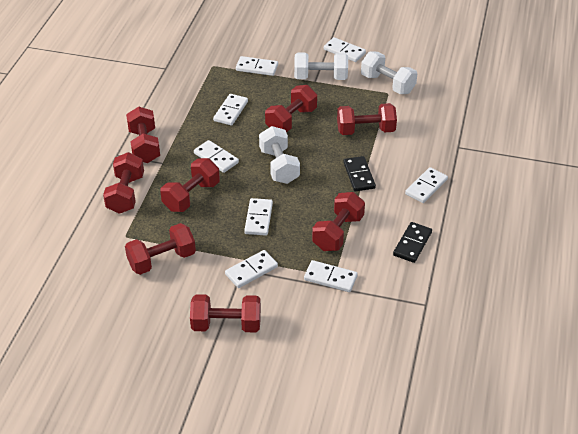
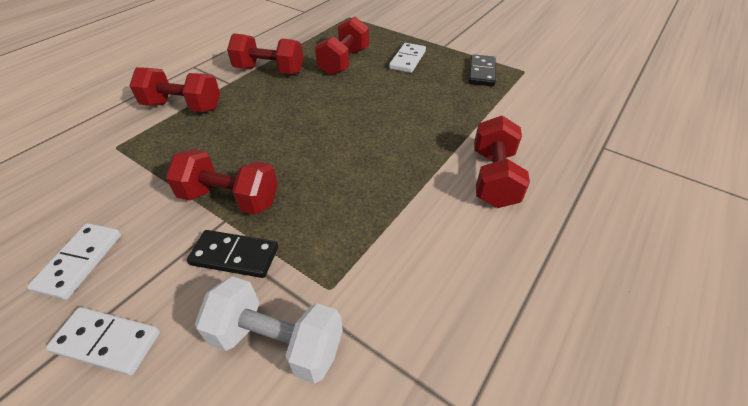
red dumbbell: [103,152,144,214] [125,223,196,275] [126,107,160,163] [160,158,220,212] [190,294,261,332] [265,85,317,132] [312,192,365,251] [337,103,397,135] = 8 -> [129,67,220,112] [165,149,278,215] [227,33,303,74] [315,17,369,76] [474,116,530,208] = 5
white domino: [194,140,239,173] [213,94,248,125] [225,250,278,288] [236,56,278,76] [244,198,273,236] [304,260,358,292] [324,37,366,62] [405,167,448,203] = 8 -> [27,223,121,300] [46,307,160,375] [389,43,426,73] = 3
white dumbbell: [259,126,300,184] [294,53,348,80] [361,51,417,94] = 3 -> [195,276,343,384] = 1

